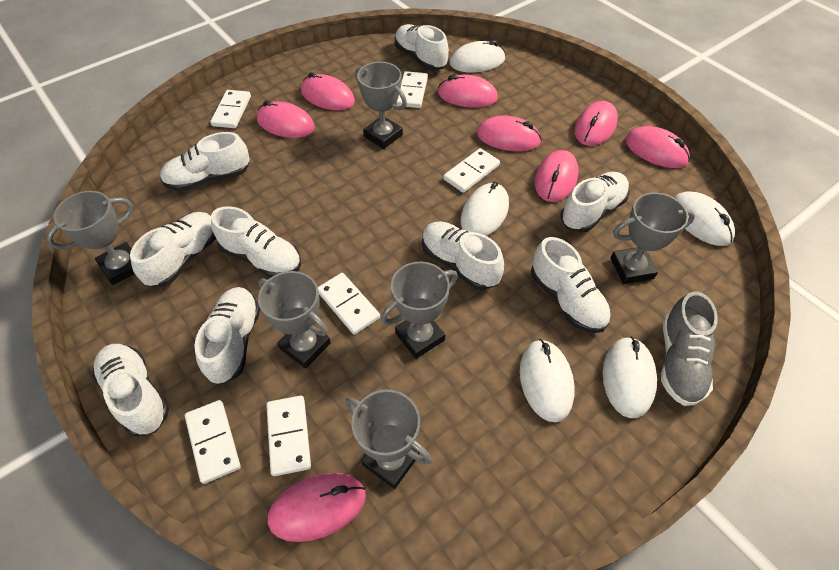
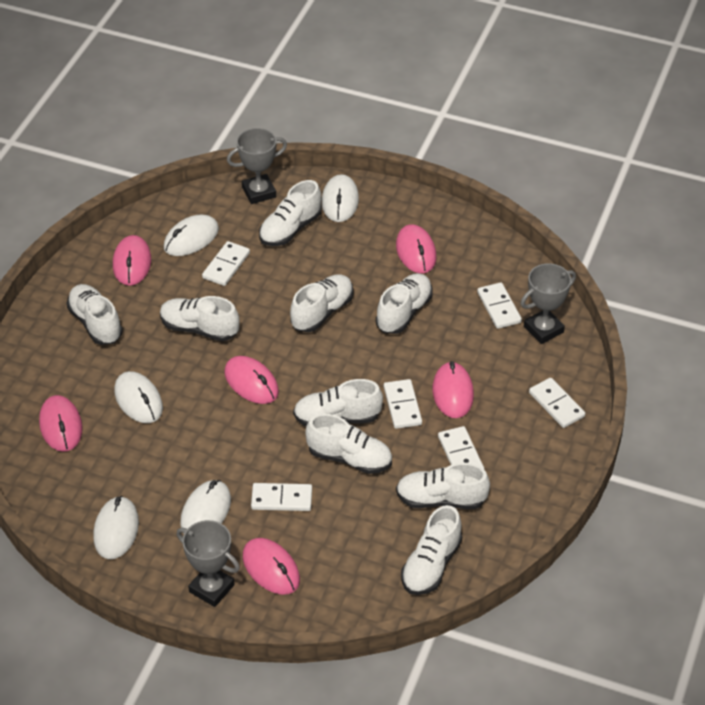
grey shoe: [661,292,718,406] = 1 -> none = 0
grey trophy: [46,191,135,285] [258,271,331,369] [345,390,432,489] [355,62,407,149] [381,262,458,359] [610,192,695,284] = 6 -> [177,520,240,607] [227,128,287,204] [521,263,576,344] = 3
pink mouse: [257,100,315,138] [268,473,366,542] [301,72,355,110] [438,74,498,108] [477,116,542,151] [535,150,578,202] [574,101,618,146] [625,126,690,168] = 8 -> [39,395,83,452] [113,235,151,286] [224,356,279,404] [243,538,300,595] [396,224,437,273] [433,361,474,418] = 6

